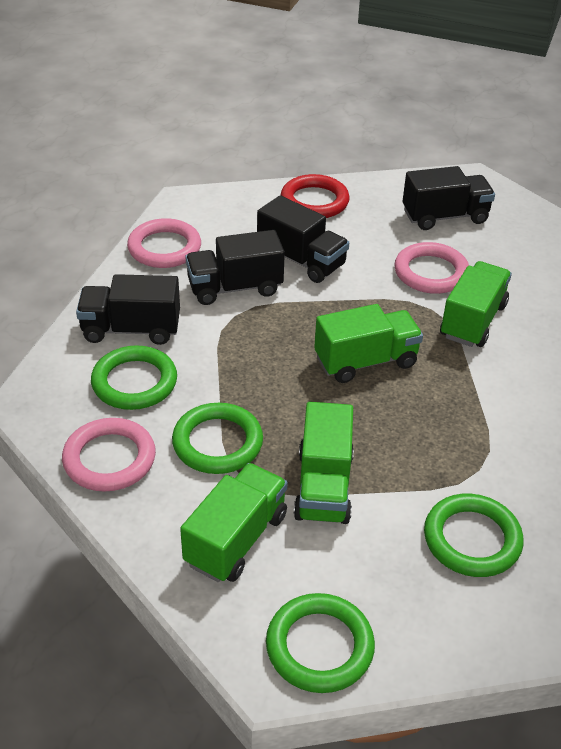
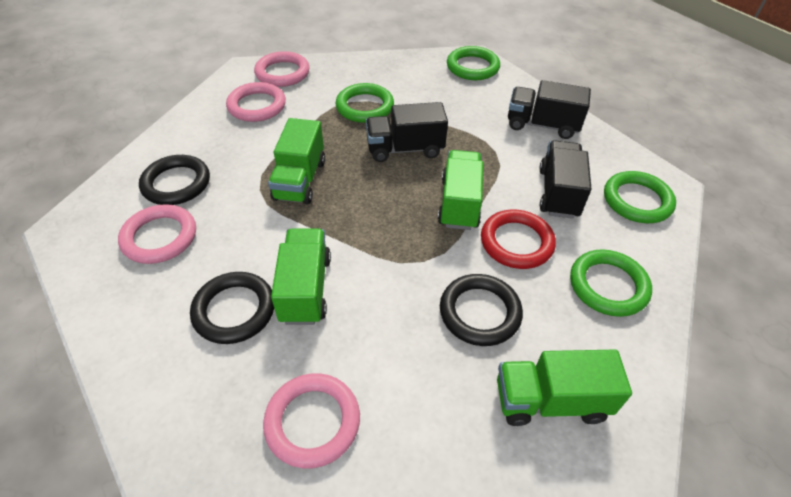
black ring: none = 0 -> [139,155,210,205] [190,272,274,344] [440,274,523,346] = 3
black truck: [76,274,180,345] [185,230,285,305] [257,195,349,283] [403,166,495,230] = 4 -> [366,102,448,162] [508,80,591,139] [539,140,591,219] = 3
pink ring: [62,418,156,491] [127,218,201,268] [394,242,469,294] = 3 -> [118,204,196,264] [226,82,286,122] [254,51,310,87] [263,373,360,468] = 4

